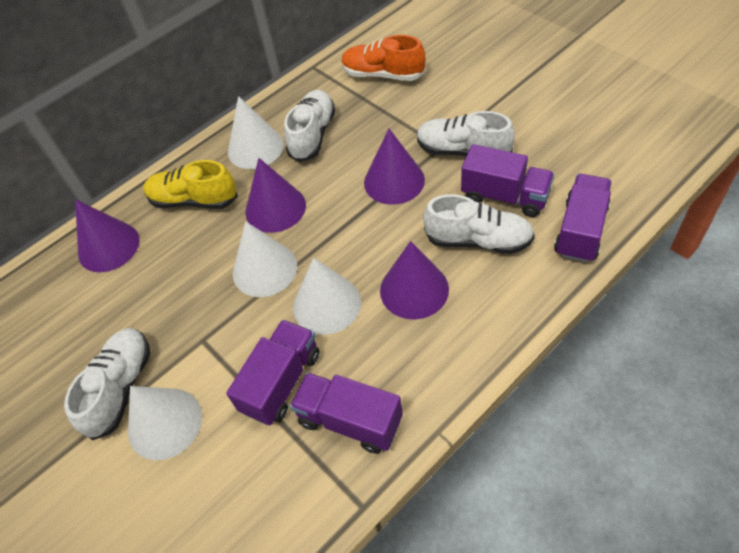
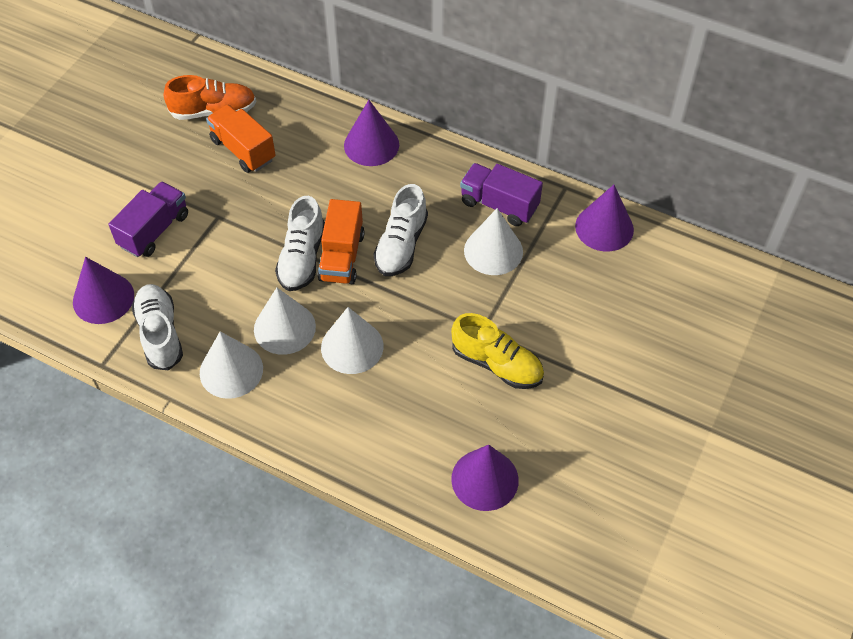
orange truck: none = 0 -> [206,104,275,173] [318,199,365,284] = 2
purple truck: [226,320,320,425] [290,372,403,454] [461,144,554,217] [554,174,612,263] = 4 -> [109,181,188,257] [460,163,543,226] = 2
white shoe: [64,328,150,440] [284,90,336,162] [417,111,515,157] [423,194,535,254] = 4 -> [131,284,183,371] [275,196,325,291] [374,184,428,276] = 3

